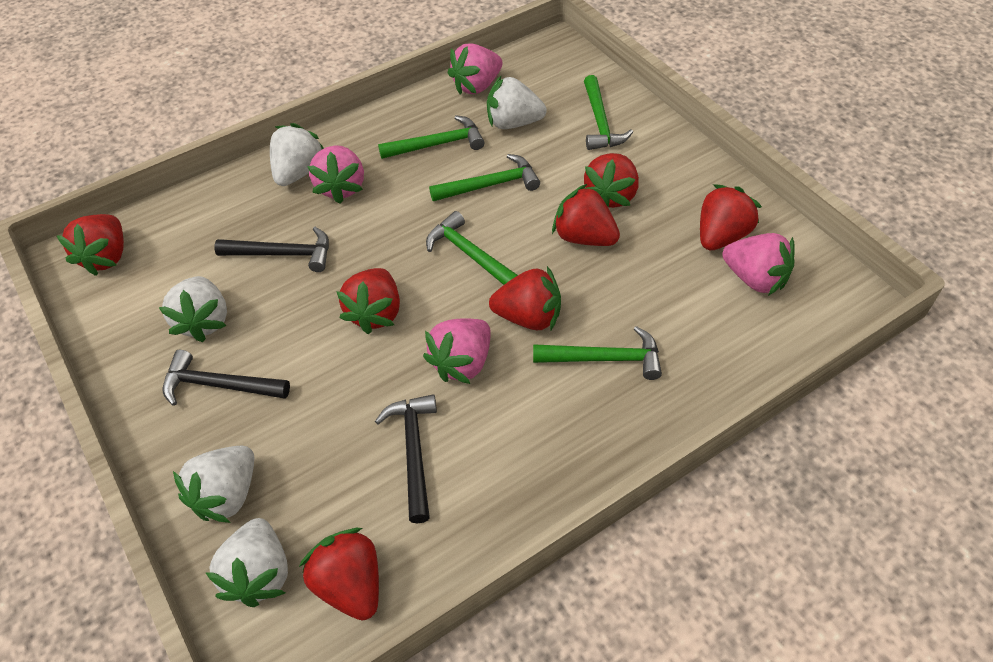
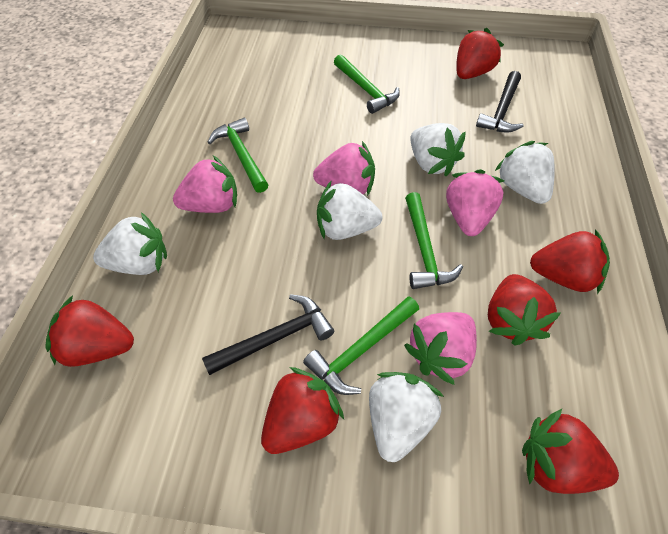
black hammer: [163,350,290,406] [214,227,329,272] [375,394,437,523] = 3 -> [202,294,334,375] [476,71,524,133] = 2
green hammer: [378,115,485,159] [426,211,518,285] [429,154,540,201] [533,326,662,380] [584,75,633,150] = 5 -> [207,118,268,193] [303,296,419,395] [334,54,400,114] [405,192,463,289] = 4
red strawberry: [56,214,124,276] [299,528,379,621] [336,268,400,334] [489,266,561,330] [552,184,620,246] [584,153,639,208] [700,184,762,250] = 7 -> [45,295,134,367] [261,367,344,454] [456,28,504,79] [488,274,561,346] [522,409,619,494] [530,229,610,294] = 6

